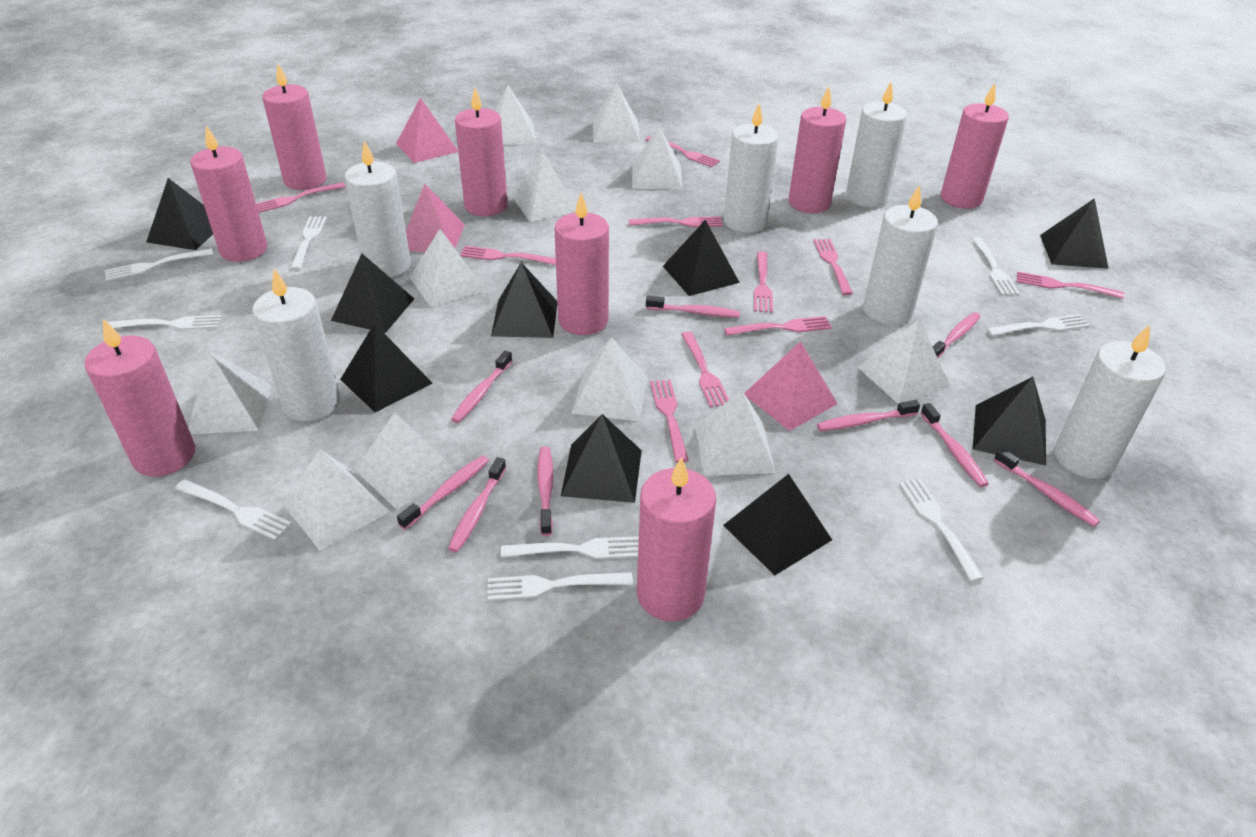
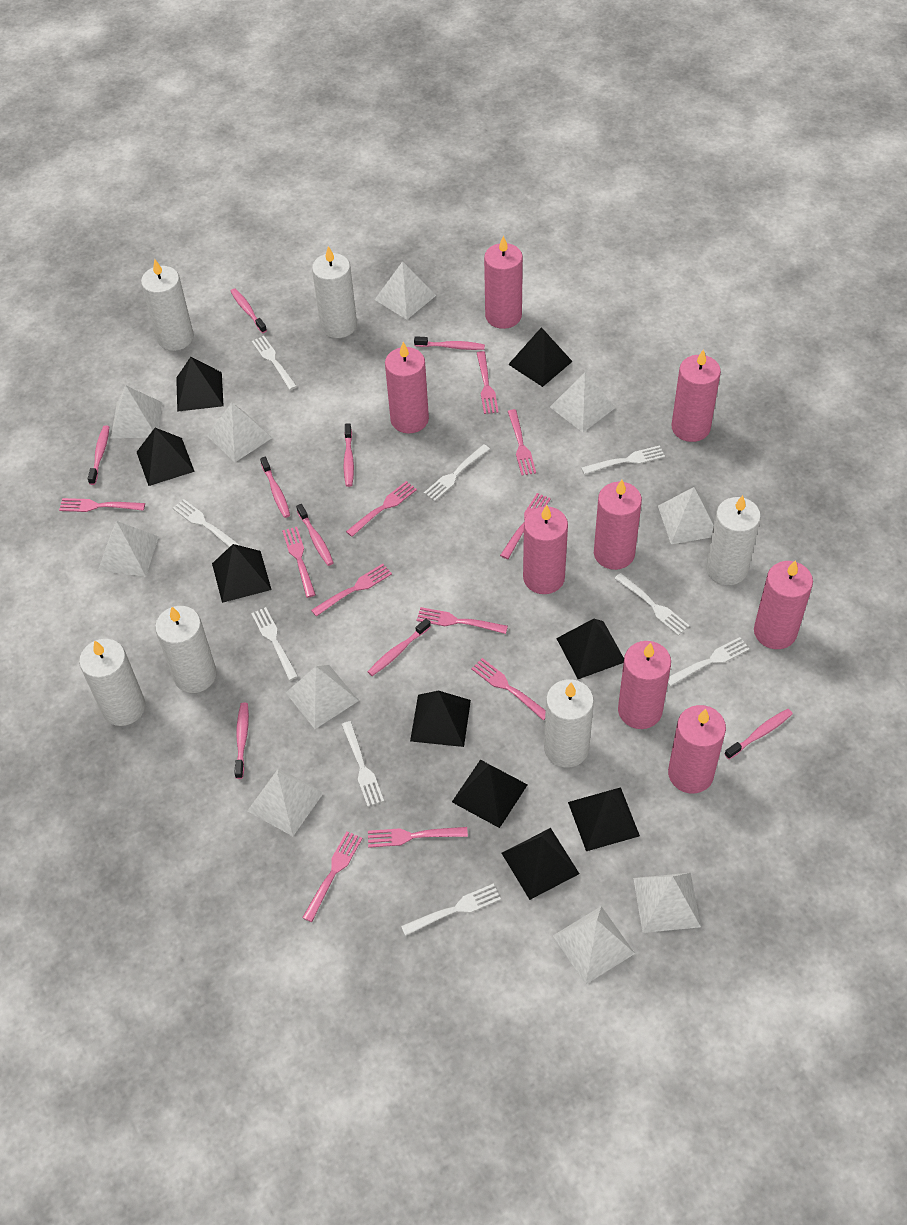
pink fork: [256,182,346,213] [460,246,556,265] [629,216,723,227] [645,136,720,167] [650,379,689,463] [681,332,729,407] [724,316,832,336] [754,251,773,313] [813,239,853,295] [1017,271,1124,299] = 10 -> [59,498,145,512] [282,527,316,598] [302,831,362,922] [311,564,392,617] [346,481,417,537] [368,827,468,848] [417,607,508,634] [471,658,546,720] [477,351,499,414] [500,493,551,559] [508,409,536,476] = 11
pink pyramid: [396,98,458,163] [406,183,465,252] [744,341,838,431] = 3 -> none = 0
white pyramid: [188,350,272,434] [284,449,389,550] [355,412,457,510] [409,229,486,307] [495,85,536,145] [513,152,576,222] [572,337,648,421] [593,82,640,142] [632,126,682,189] [695,391,776,476] [858,319,950,404] = 11 -> [98,521,159,576] [111,386,163,438] [207,402,272,462] [247,768,324,836] [286,665,359,729] [375,261,436,320] [550,372,616,432] [553,906,635,984] [633,873,701,933] [658,487,714,544] = 10

